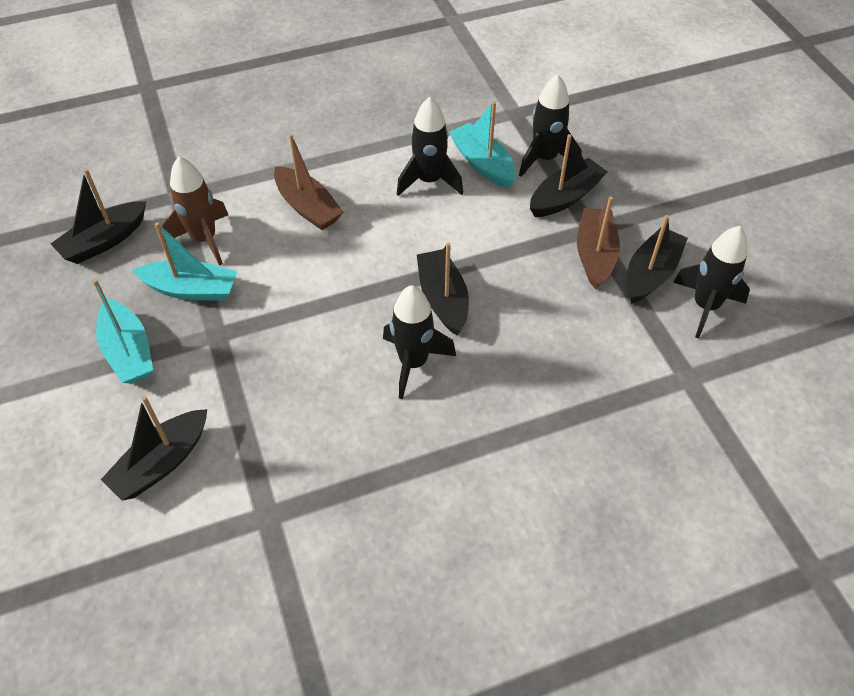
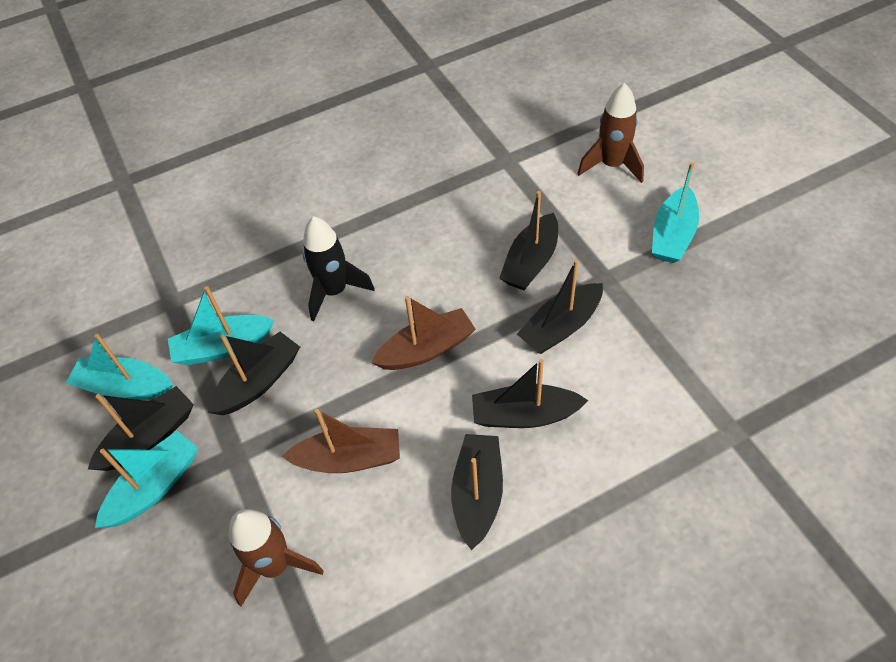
black boat: [51,169,146,264] [101,396,207,501] [417,243,469,335] [530,134,608,217] [626,215,688,304] = 5 -> [88,386,194,471] [208,332,300,415] [451,434,503,550] [472,359,589,428] [499,191,558,290] [517,260,603,354] = 6
black rocket: [383,285,456,399] [397,97,463,196] [519,74,582,177] [673,226,750,338] = 4 -> [303,216,375,321] = 1
brown rocket: [163,157,228,266] = 1 -> [229,509,324,607] [578,83,644,183] = 2
turquoise boat: [92,279,153,384] [132,222,237,301] [449,101,516,188] = 3 -> [66,334,173,400] [95,431,198,528] [168,286,274,365] [652,162,699,263] = 4

